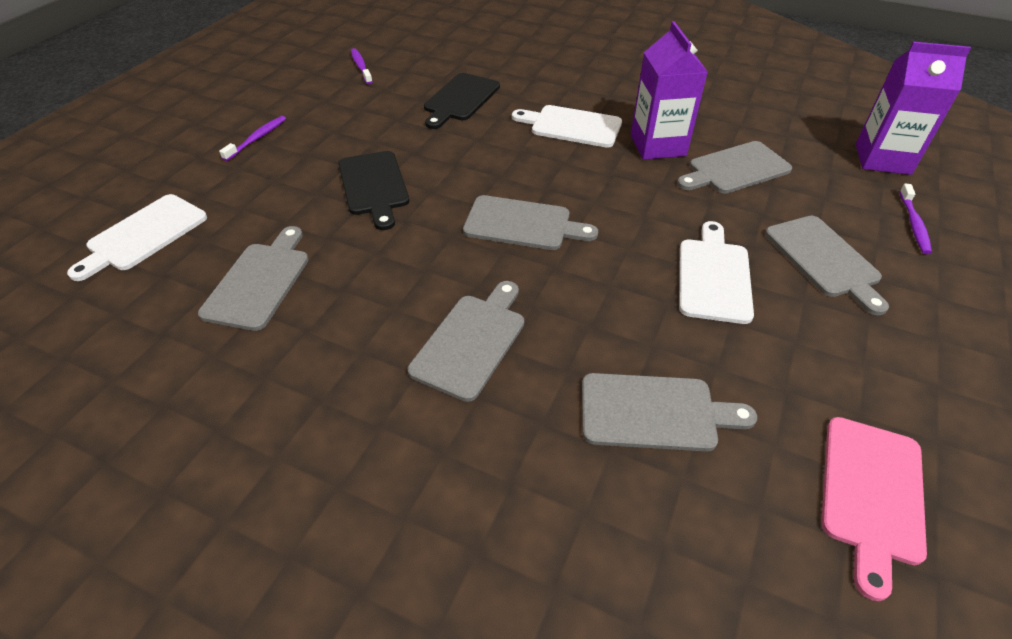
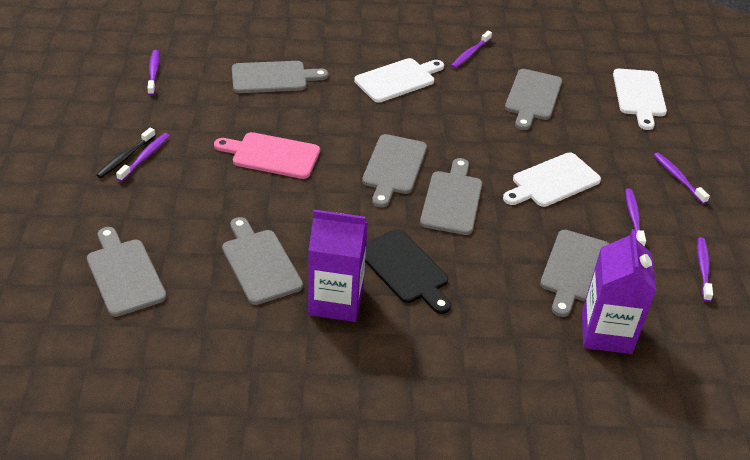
black cutting board: [338,151,409,230] [424,73,500,129] = 2 -> [365,229,451,314] = 1
black toothbrush: none = 0 -> [96,128,156,178] = 1
grey cutting board: [198,226,309,331] [408,281,524,402] [463,195,598,250] [582,373,757,452] [677,141,792,194] [765,216,889,315] = 6 -> [87,227,167,317] [222,217,303,305] [232,61,328,93] [362,134,427,207] [420,158,482,235] [505,69,562,130] [540,230,609,317] = 7
purple toothbrush: [219,116,286,161] [351,48,373,84] [899,183,932,254] = 3 -> [116,133,170,182] [147,50,159,96] [451,31,492,68] [625,189,646,247] [654,152,710,204] [697,237,713,302] = 6

